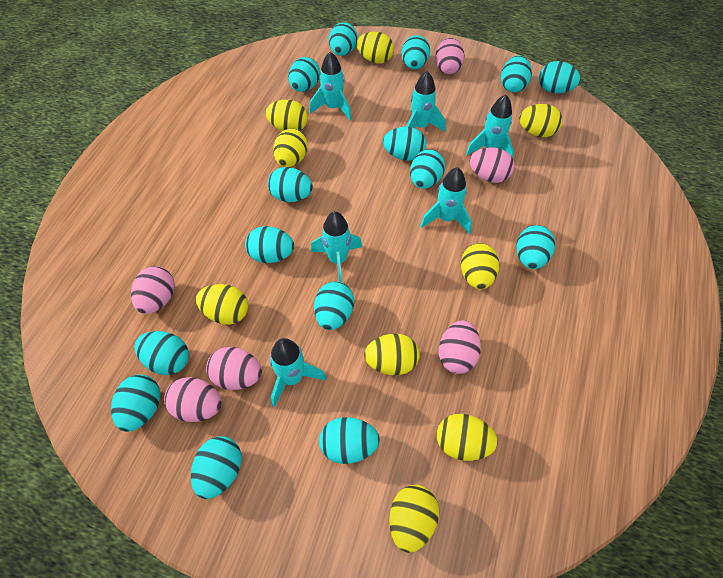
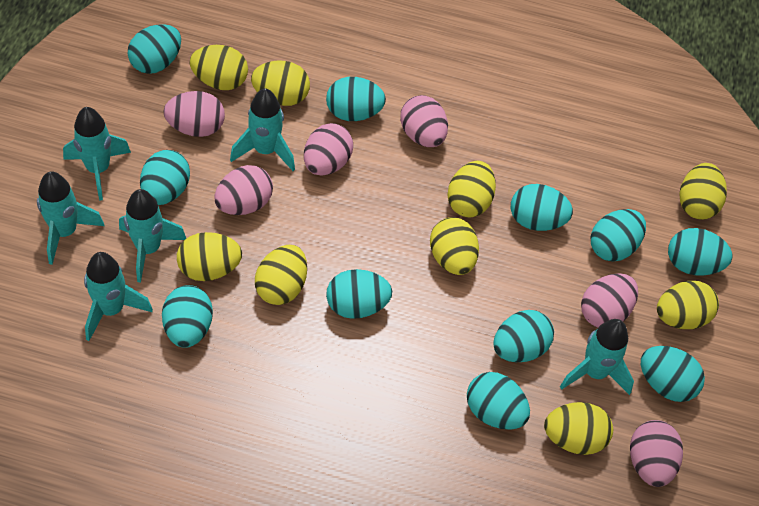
turquoise egg: [111,375,160,432] [134,331,189,375] [191,436,242,499] [245,226,294,263] [268,167,313,202] [288,57,320,92] [314,281,354,330] [319,417,380,464] [329,22,357,56] [383,127,426,161] [401,35,430,69] [410,149,445,189] [501,55,532,92] [516,225,555,269] [539,61,581,93] = 15 -> [128,24,181,74] [140,150,190,205] [162,285,213,348] [326,77,386,121] [326,269,392,319] [467,372,530,430] [493,310,554,362] [511,184,573,231] [591,209,646,262] [641,346,705,402] [668,228,732,275] = 11

